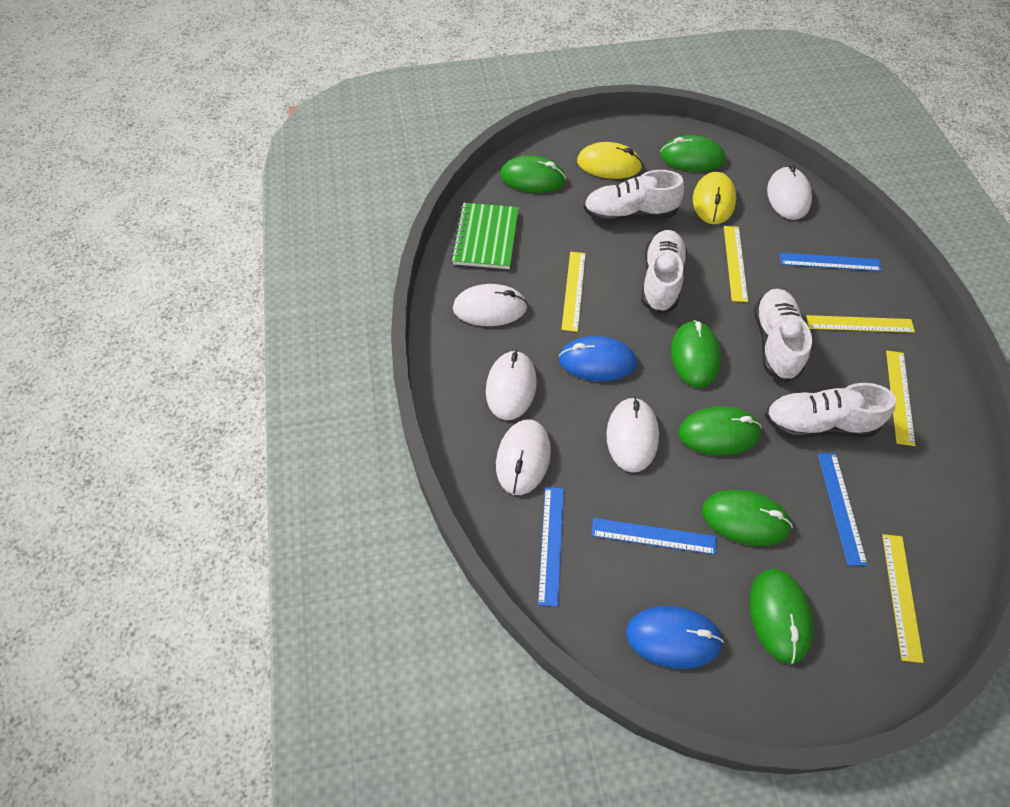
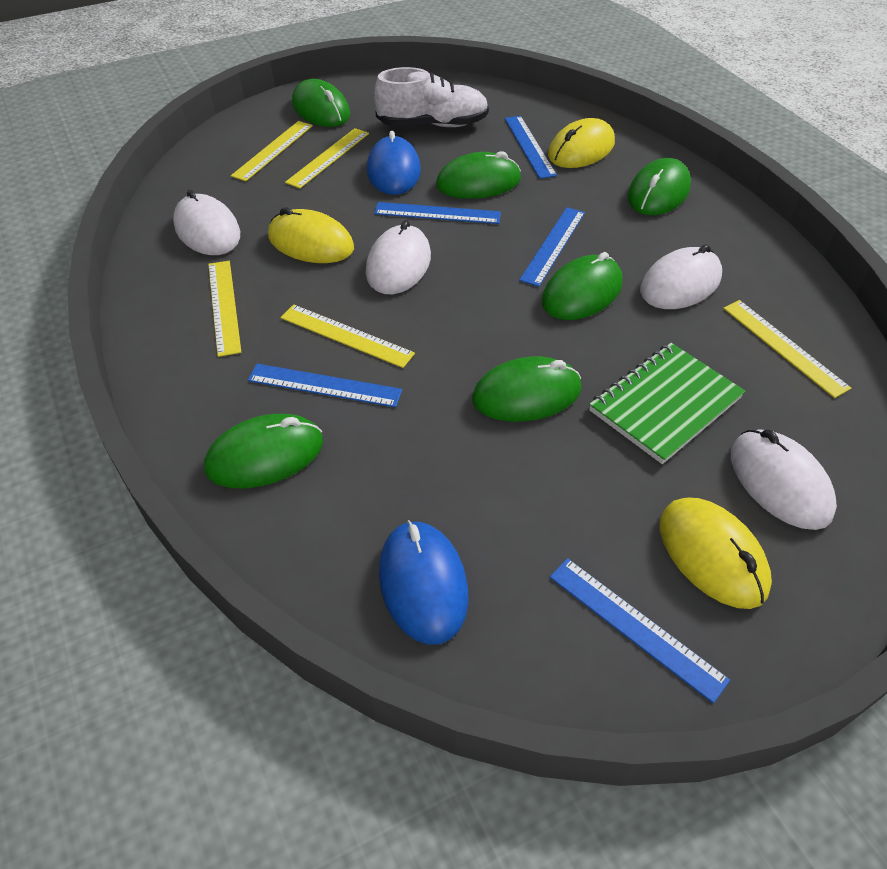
blue ruler: [538,487,564,607] [591,518,716,555] [779,253,882,271] [818,453,868,566] = 4 -> [248,364,402,407] [374,202,501,224] [504,116,557,179] [519,207,585,287] [550,558,730,703] = 5
white mouse: [453,284,528,326] [486,350,537,420] [496,420,551,495] [606,397,659,472] [767,165,812,220] = 5 -> [173,190,240,255] [366,220,431,294] [640,244,722,309] [731,429,837,530] = 4
white shoe: [584,170,684,222] [641,230,687,314] [754,289,812,382] [765,383,896,438] = 4 -> [374,67,489,127] = 1
yellow mouse: [577,142,643,179] [693,172,736,224] = 2 -> [268,207,354,263] [548,118,615,168] [660,498,772,609] = 3

